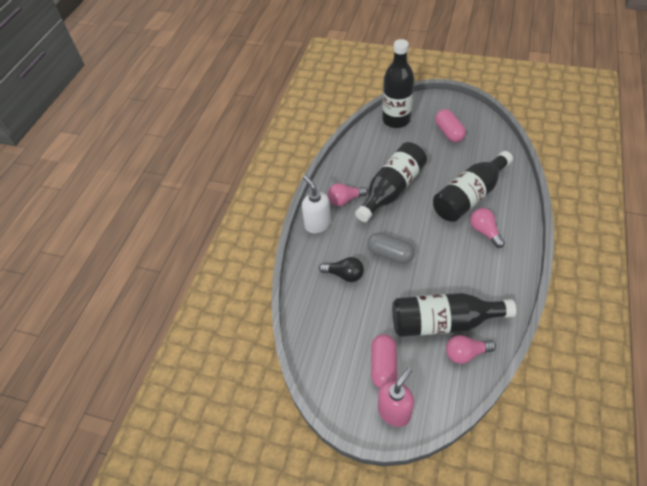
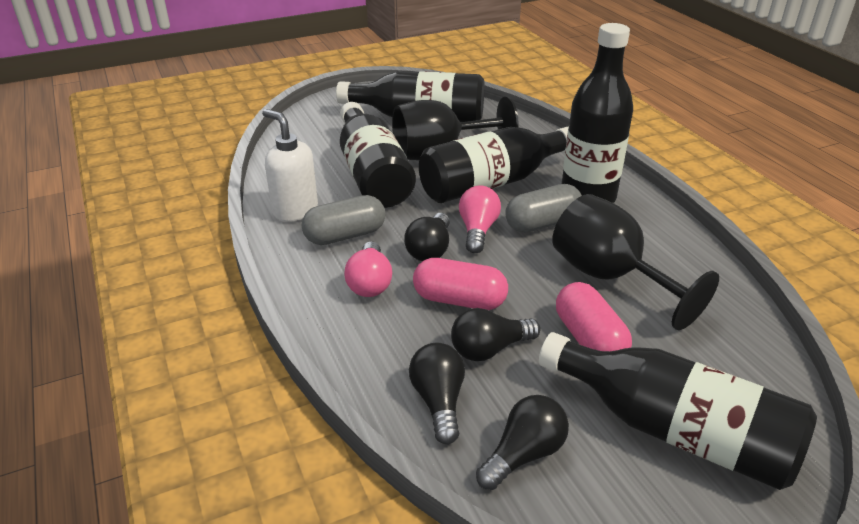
black bottle: [355,142,427,222] [382,39,414,128] [392,293,516,337] [433,151,513,222] = 4 -> [336,71,484,122] [340,102,416,208] [419,127,568,203] [539,332,817,490] [562,23,633,203] = 5
black goblet: none = 0 -> [392,97,519,160] [552,194,719,330] = 2
black light bulb: [319,257,364,282] = 1 -> [404,213,450,261] [409,343,465,444] [451,308,540,361] [476,395,569,490] = 4
grey capsule: [367,233,415,264] = 1 -> [302,195,385,245] [506,184,582,233] = 2
pink light bulb: [328,183,368,206] [446,335,496,364] [470,208,505,248] = 3 -> [344,241,392,297] [459,186,501,253] = 2
pink soap dispenser: [378,367,414,427] = 1 -> none = 0

